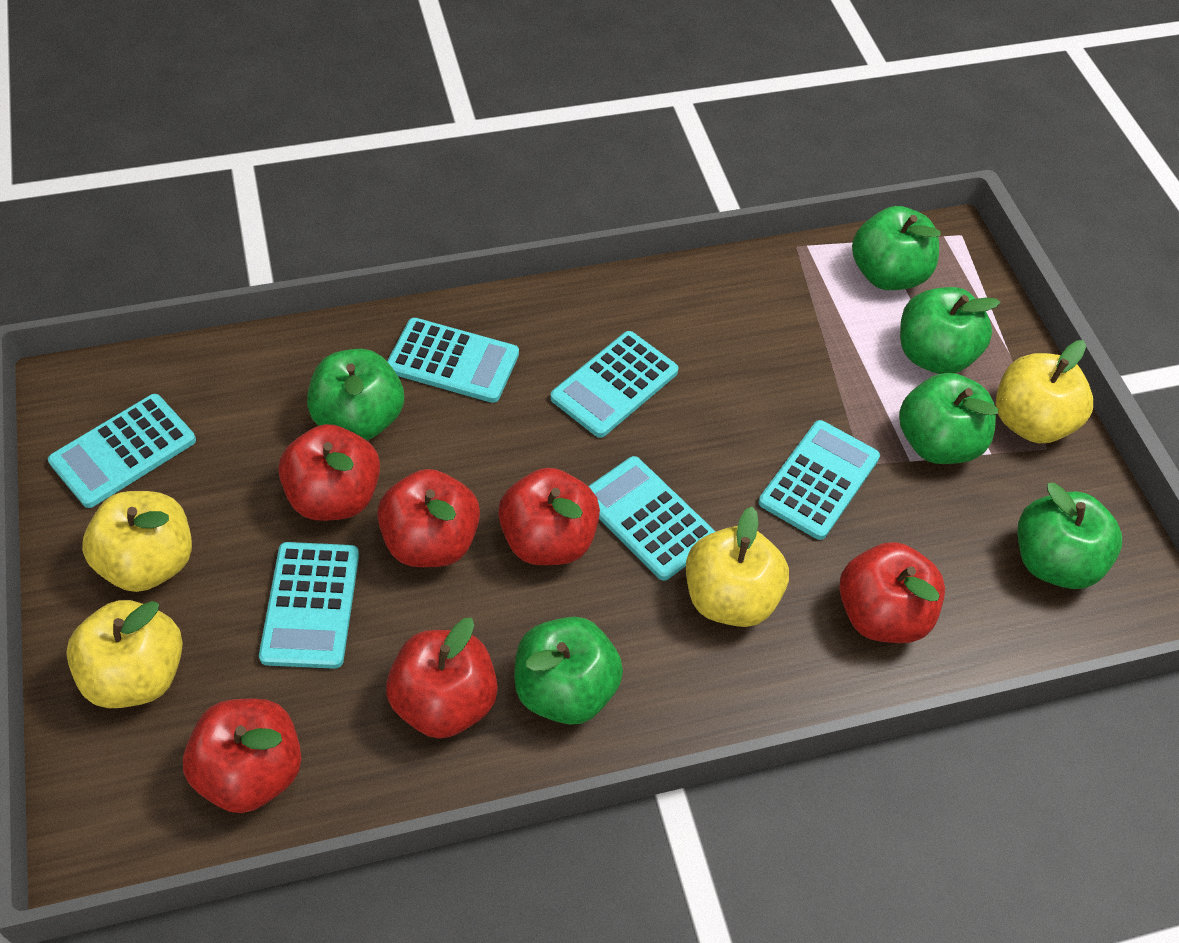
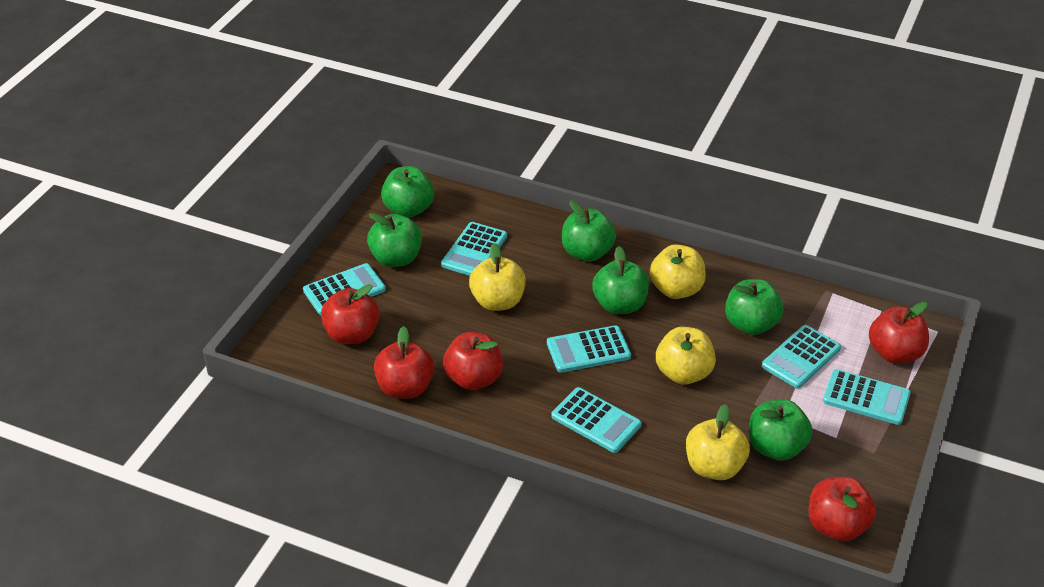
red apple: [183,698,302,813] [278,424,380,521] [377,469,480,567] [386,618,498,739] [498,468,600,565] [839,542,945,643] = 6 -> [321,284,380,344] [374,326,435,399] [443,332,503,390] [808,477,876,542] [869,302,929,364] = 5

